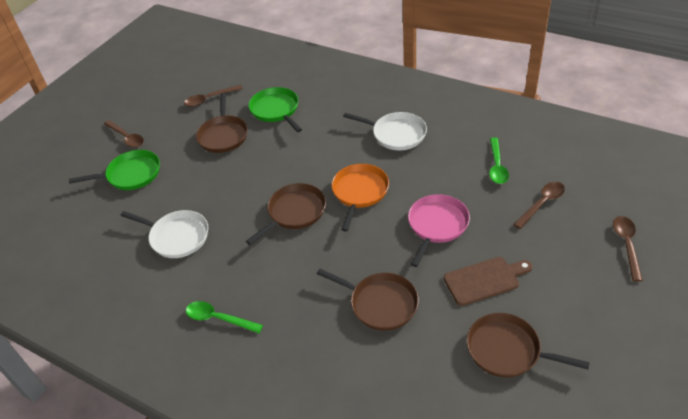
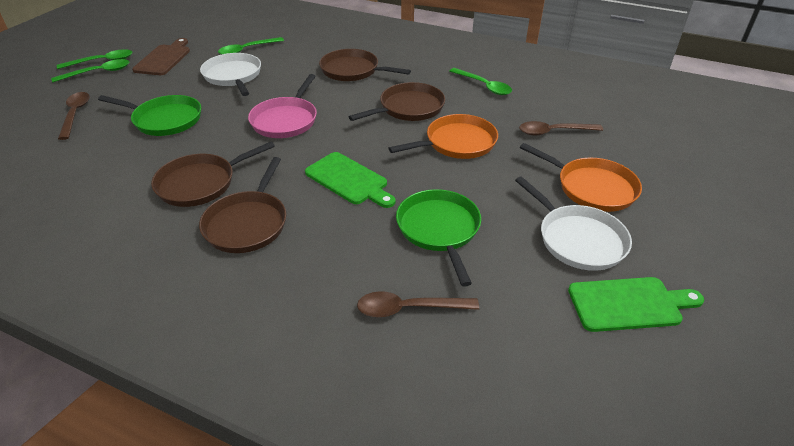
brown spoon: [104,120,144,148] [184,85,243,107] [513,182,565,229] [613,216,643,282] = 4 -> [58,92,90,140] [357,291,479,318] [519,121,603,136] = 3
green cutting board: none = 0 -> [305,152,396,208] [568,277,704,332] = 2
green spoon: [186,301,263,333] [489,137,509,184] = 2 -> [51,59,130,82] [57,49,132,69] [218,37,284,55] [450,68,512,95] = 4
orange pan: [332,164,389,231] = 1 -> [389,114,498,159] [520,143,642,212] = 2

